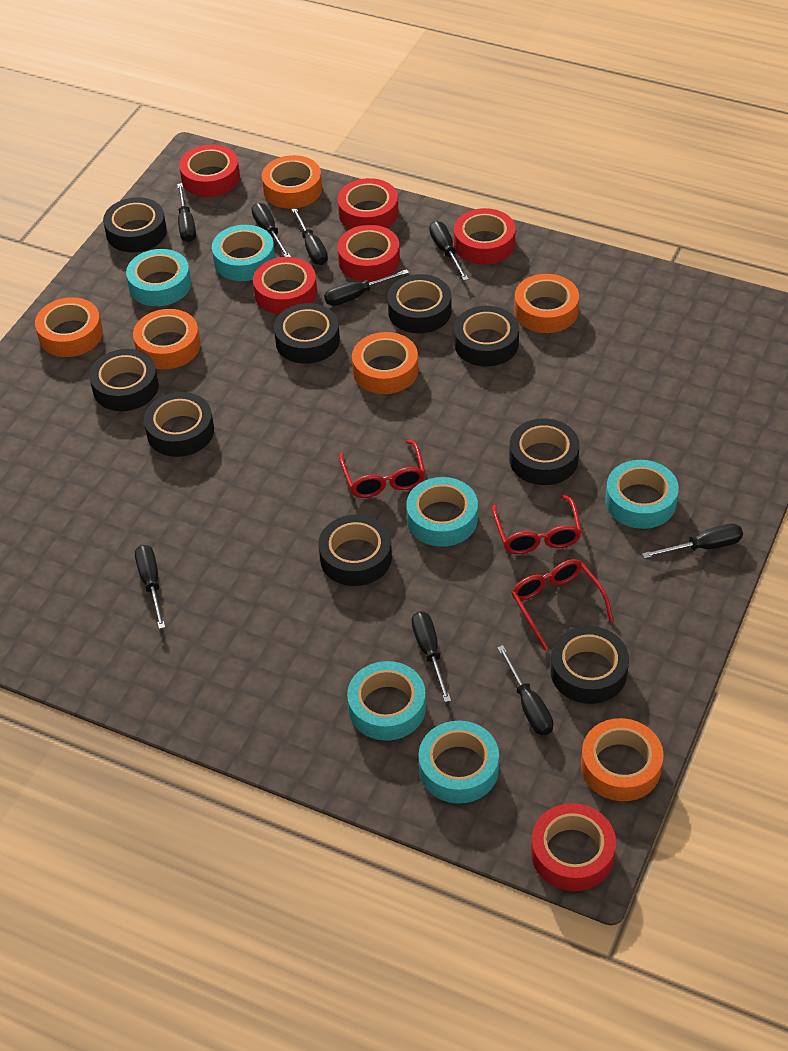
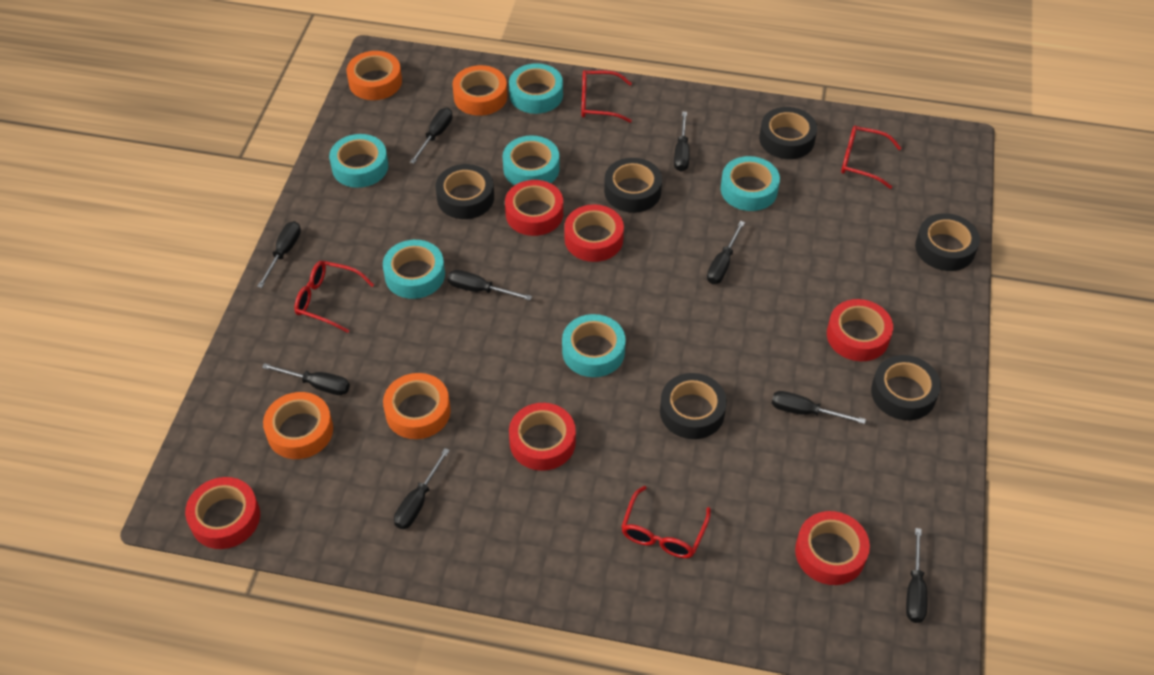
black tape: [89,349,159,411] [103,197,167,252] [144,392,214,457] [274,303,340,364] [319,515,392,586] [387,274,452,333] [454,306,519,367] [509,419,580,485] [550,626,629,704] = 9 -> [436,164,494,219] [604,158,662,213] [660,373,727,439] [759,107,817,159] [871,355,941,420] [915,213,980,271] = 6
orange tape: [35,297,103,357] [133,309,200,369] [262,155,322,209] [352,332,418,394] [514,274,579,333] [581,718,664,801] = 6 -> [263,392,333,459] [346,51,402,100] [383,373,451,439] [452,65,507,116] = 4
red glasses: [339,440,425,498] [492,495,582,554] [512,559,613,650] = 3 -> [294,261,374,333] [582,70,632,123] [621,486,711,558] [841,125,901,189] = 4

